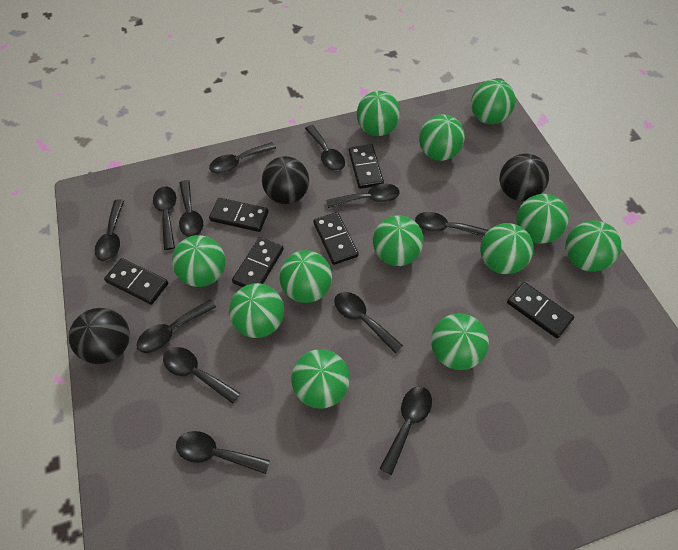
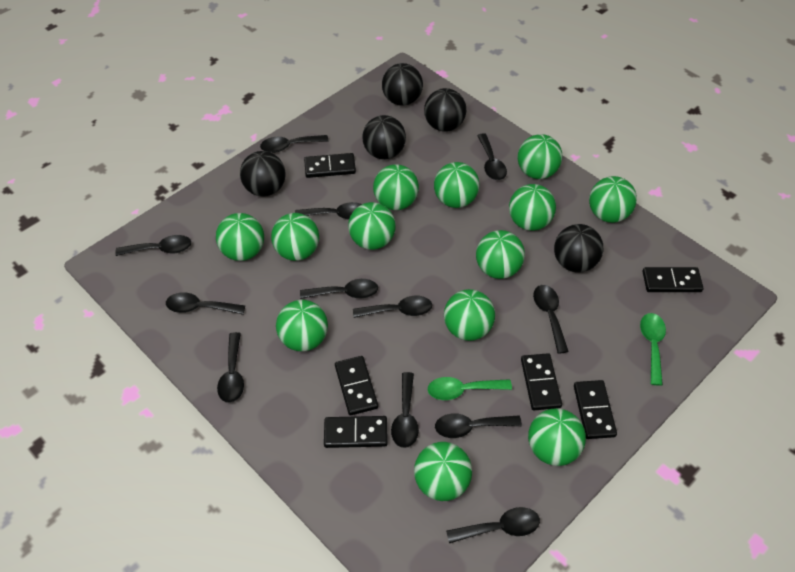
black ball: [69,308,130,364] [262,156,309,204] [499,154,549,201] = 3 -> [240,151,286,197] [362,115,406,159] [382,63,423,106] [424,88,466,132] [554,224,603,273] = 5
green ball: [172,235,225,287] [229,283,284,338] [279,250,332,303] [291,349,350,409] [357,91,400,136] [373,215,424,266] [419,114,465,161] [431,313,489,370] [471,79,515,124] [480,223,534,274] [516,194,569,244] [565,220,621,272] = 12 -> [216,213,264,261] [271,213,319,261] [276,300,328,351] [348,202,396,250] [373,164,419,210] [414,442,472,501] [434,162,480,208] [444,289,495,341] [476,230,525,279] [509,184,556,231] [518,134,563,179] [528,408,586,466] [589,176,637,223] = 13
green spoon: none = 0 -> [428,377,512,400] [640,313,666,386] = 2

